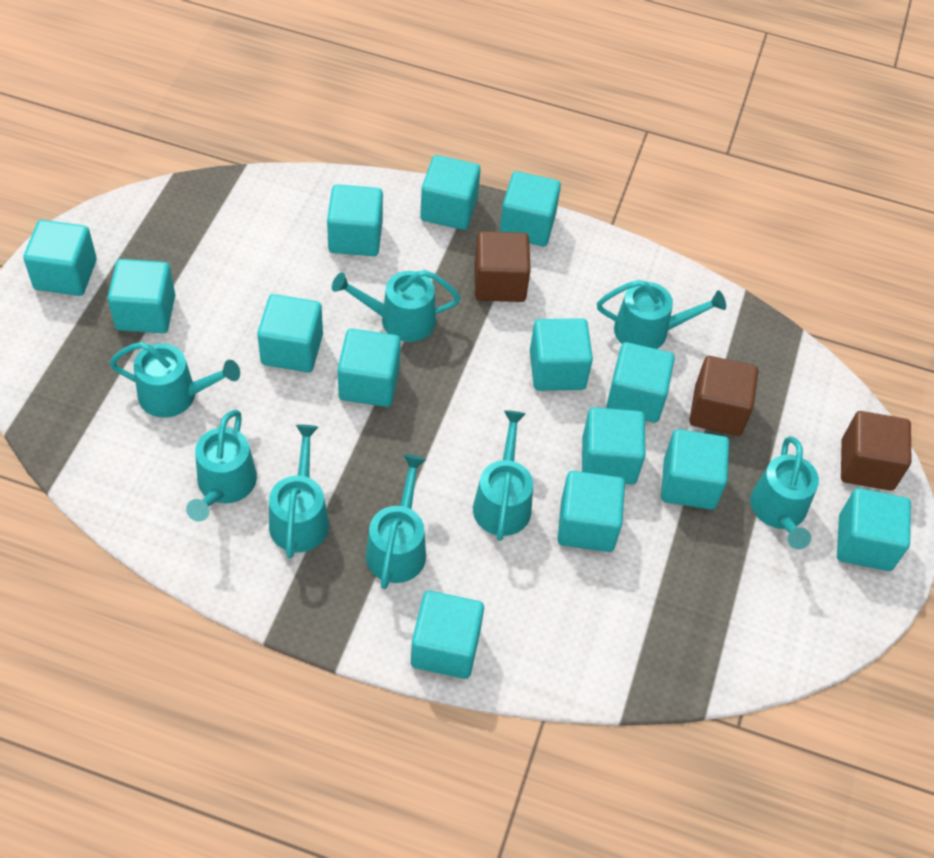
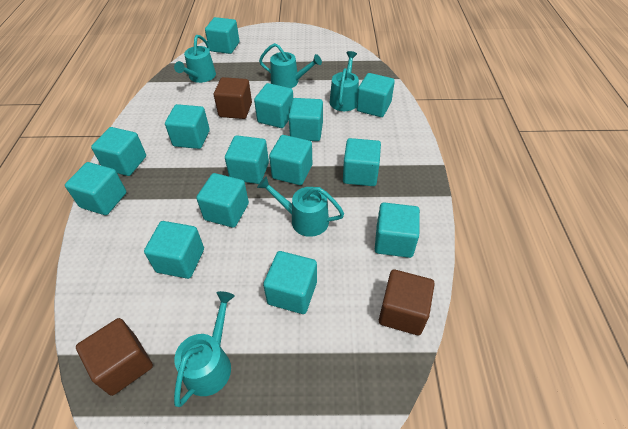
turquoise watering can: [109,342,240,418] [186,410,257,522] [269,425,329,558] [332,270,460,342] [366,454,426,589] [473,410,533,541] [597,280,726,349] [750,436,819,549] = 8 -> [174,35,216,83] [174,291,235,407] [257,176,344,237] [259,43,322,88] [330,51,359,111] = 5

